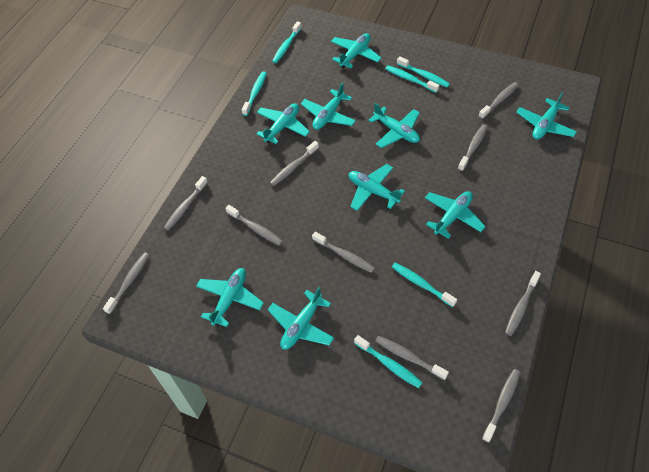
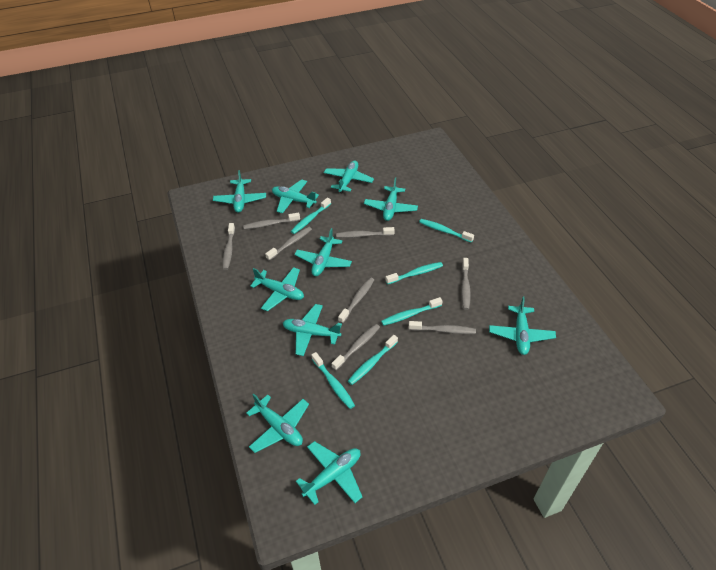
grey toothbrush: [103,253,149,314] [164,176,208,231] [225,205,283,246] [270,141,319,186] [312,232,375,273] [375,336,449,380] [458,124,488,171] [478,82,519,119] [482,369,521,443] [505,271,541,336] = 10 -> [223,223,235,270] [243,213,300,229] [265,227,312,261] [332,324,380,370] [336,227,395,238] [338,278,374,324] [409,321,476,334] [461,258,471,310] = 8
turquoise plane: [196,268,264,327] [256,103,310,144] [268,287,334,350] [301,82,356,130] [331,33,381,68] [349,164,405,211] [368,103,420,148] [425,191,486,239] [516,92,577,140] = 9 -> [213,170,266,213] [246,394,309,453] [250,267,304,311] [272,179,319,214] [283,304,342,356] [294,228,352,276] [296,441,362,505] [324,161,374,193] [364,177,418,221] [489,296,556,355] = 10

